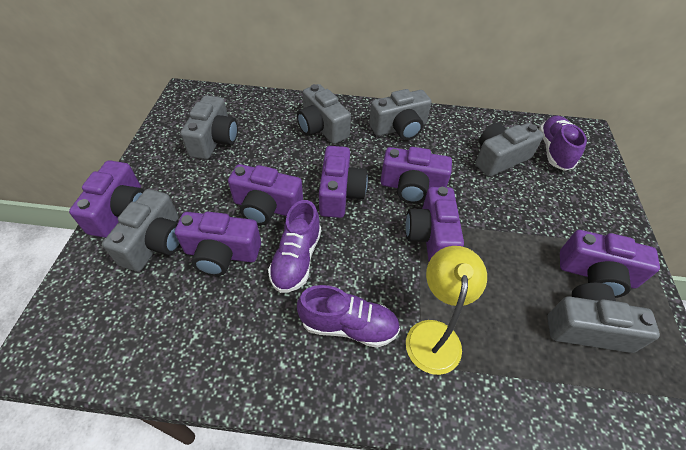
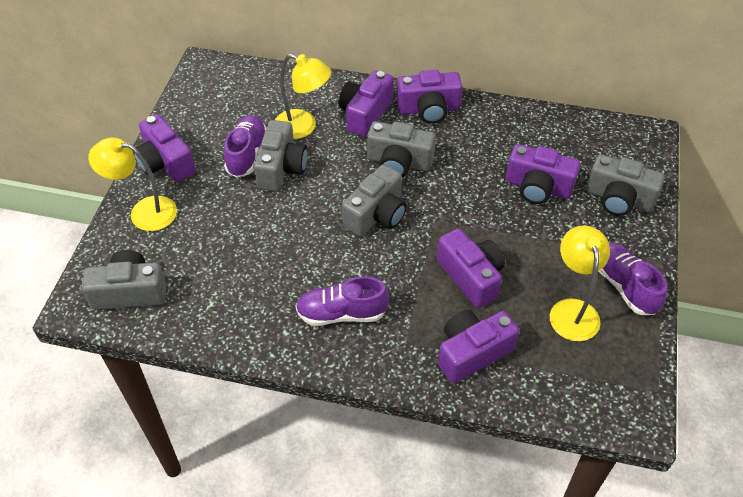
grey camera: [102,189,180,272] [180,95,238,159] [297,84,351,144] [369,89,432,140] [475,123,544,177] [547,283,660,353] = 6 -> [82,250,167,310] [253,120,308,191] [342,164,407,237] [367,121,436,177] [586,154,665,216] = 5
purple camera: [69,160,144,238] [175,212,261,276] [228,164,303,225] [319,146,368,218] [381,147,452,204] [405,187,464,261] [560,230,660,298] = 7 -> [133,114,196,182] [339,70,394,137] [397,70,462,124] [437,228,505,308] [438,310,519,383] [506,144,580,204] = 6
yellow lamp: [406,246,487,375] = 1 -> [88,137,177,231] [275,54,331,139] [550,225,610,341] = 3

